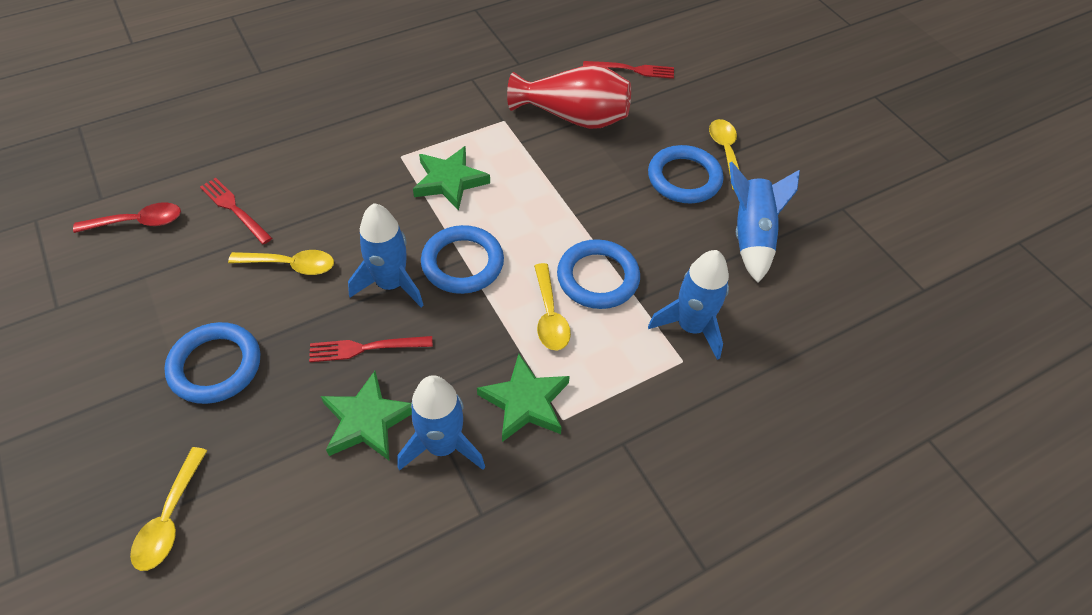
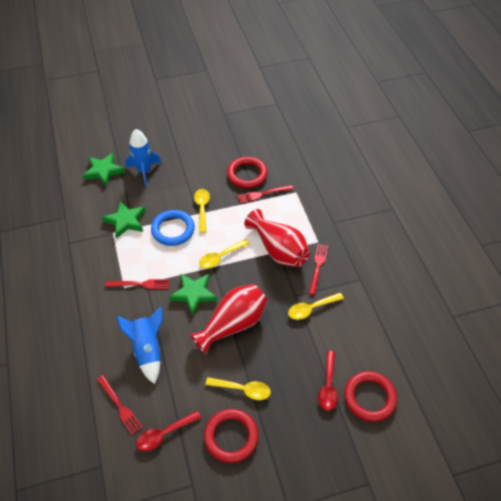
blue ring: [164,322,260,404] [421,225,504,294] [557,239,640,309] [648,145,724,203] = 4 -> [151,210,195,246] = 1
blue rocket: [348,203,424,307] [397,375,485,471] [648,250,729,360] [729,162,800,283] = 4 -> [116,306,163,384] [125,129,161,187] = 2
red fork: [200,178,272,244] [309,336,433,362] [583,61,674,79] = 3 -> [97,375,143,435] [105,279,169,289] [237,185,293,203] [309,244,328,295] = 4
red ring: none = 0 -> [204,409,259,463] [227,157,268,188] [344,371,397,422] = 3
red spoon: [73,202,181,233] = 1 -> [136,411,201,451] [318,351,338,411] = 2
red vase: [507,65,631,129] = 1 -> [190,284,267,355] [244,209,310,267] = 2

